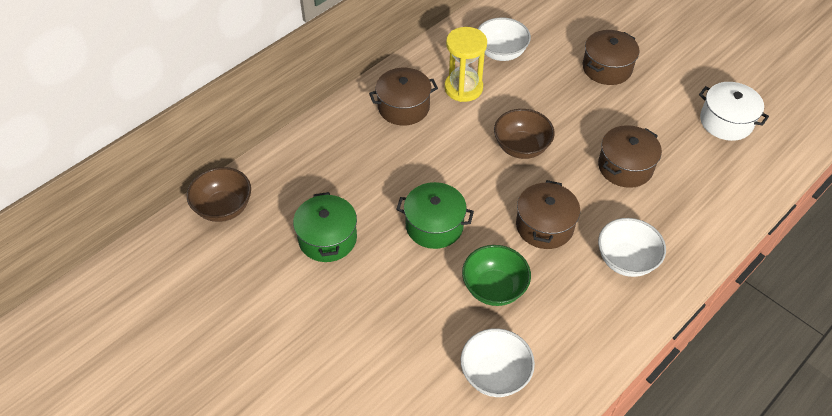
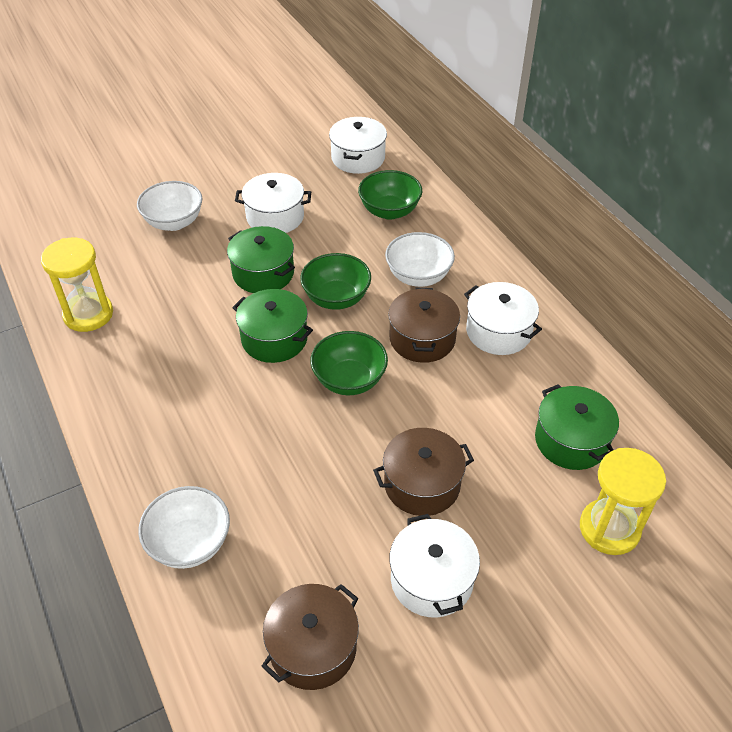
brown bowl: [187,167,251,222] [494,109,555,159] = 2 -> none = 0
brown pot: [369,68,438,126] [516,180,580,249] [582,30,639,85] [598,125,662,188] = 4 -> [261,584,359,690] [373,428,474,516] [388,288,460,363] = 3
green bowl: [462,245,531,306] = 1 -> [300,253,371,310] [310,331,388,395] [358,170,422,220] = 3
green pot: [293,192,357,262] [396,182,474,249] = 2 -> [227,226,295,293] [232,289,313,363] [535,384,619,470] = 3
white pot: [699,82,769,141] = 1 -> [235,173,311,233] [329,117,387,174] [389,514,480,618] [464,282,542,355] = 4
yellow hourglass: [444,27,487,102] = 1 -> [41,238,113,332] [580,448,666,555] = 2

